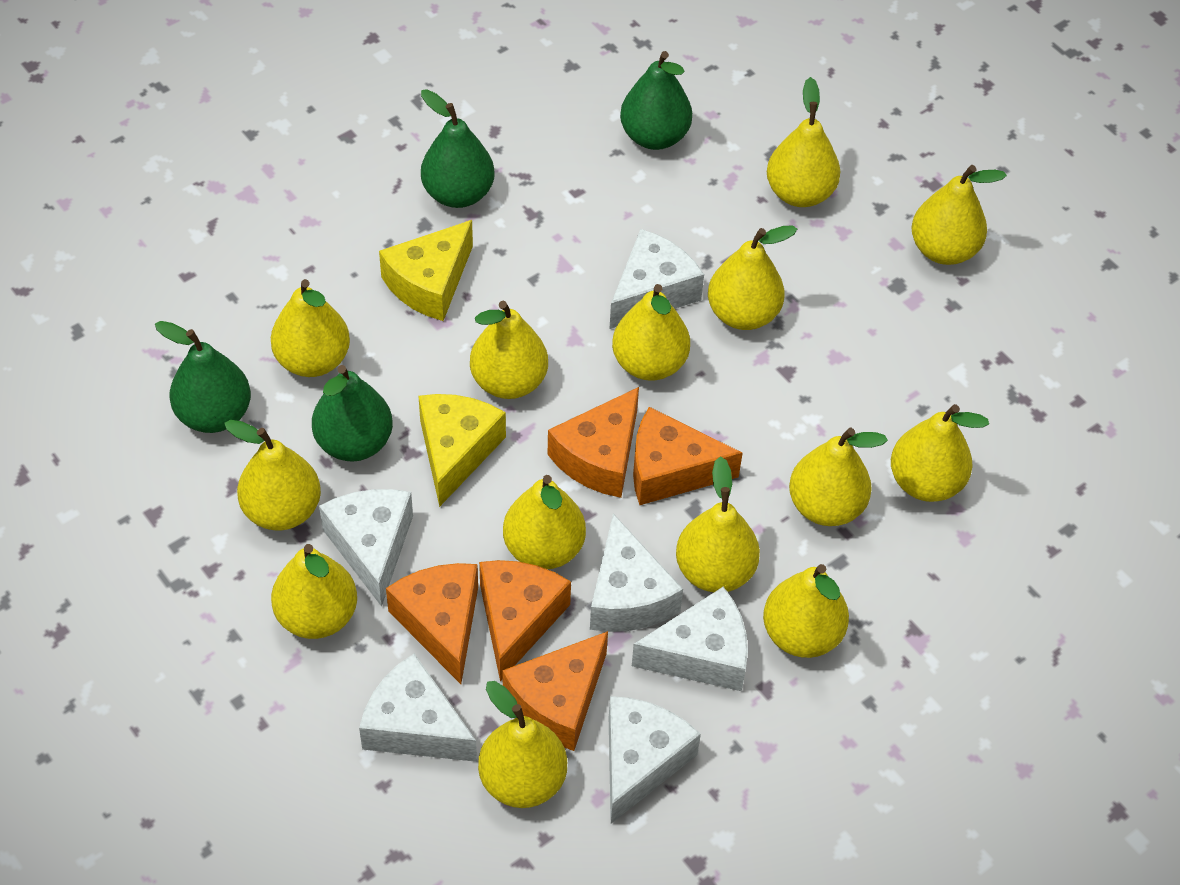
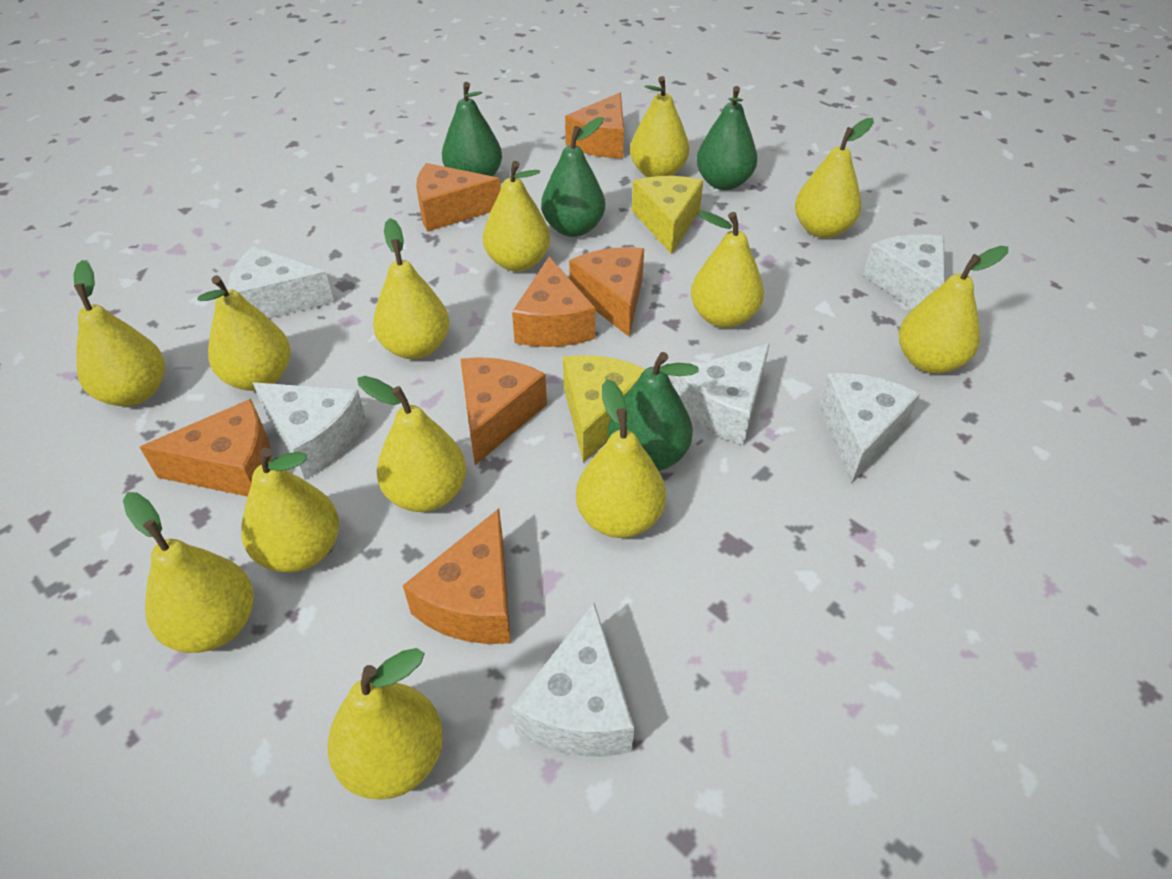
orange cheese: [386,563,478,684] [479,560,571,681] [502,631,608,751] [548,387,639,498] [633,407,742,505] = 5 -> [140,399,271,497] [403,509,511,644] [416,163,501,232] [460,357,547,465] [512,257,596,347] [565,93,624,158] [569,247,644,336] = 7
yellow pear: [224,420,321,530] [271,279,350,377] [271,544,357,639] [470,301,548,399] [478,681,567,808] [503,475,586,569] [612,284,690,381] [676,456,760,592] [708,225,797,330] [763,564,849,658] [767,77,841,207] [789,428,888,526] [891,404,989,502] [911,165,1007,265] = 14 -> [73,260,165,406] [123,492,254,653] [197,275,291,391] [241,448,339,573] [328,648,443,800] [357,376,467,512] [373,218,449,359] [483,161,550,272] [576,379,666,538] [630,76,689,177] [691,211,764,328] [795,118,874,238] [899,246,1008,374] = 13

